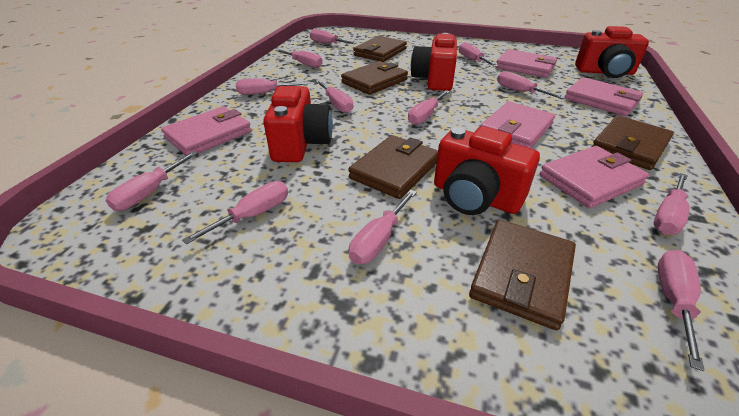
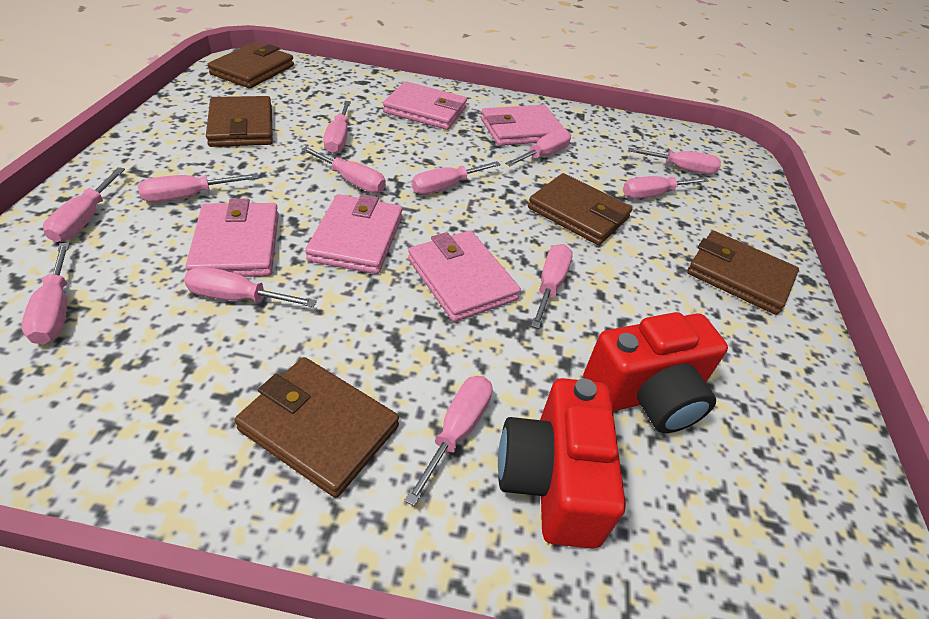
red camera: [263,86,333,162] [411,33,457,91] [434,126,540,215] [575,26,649,78] = 4 -> [498,378,626,549] [583,312,728,433] = 2

